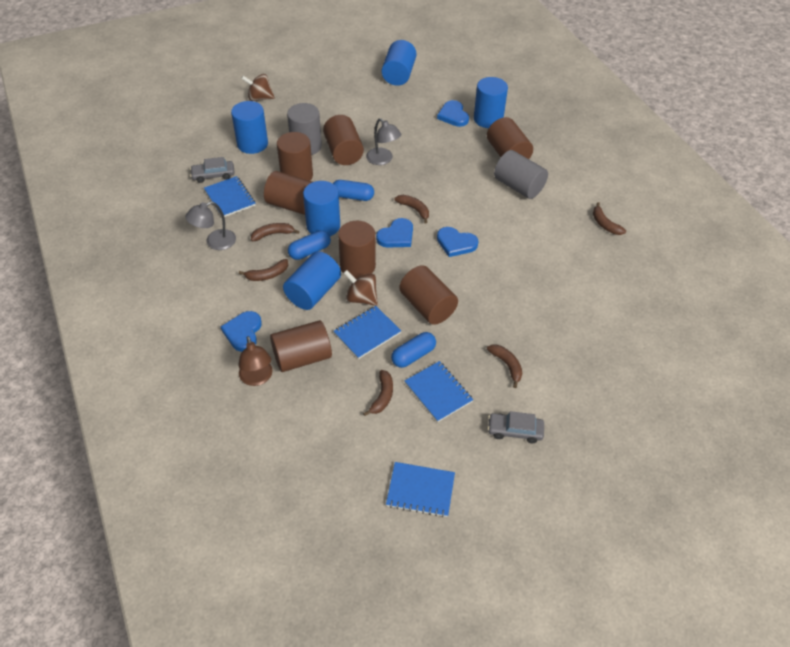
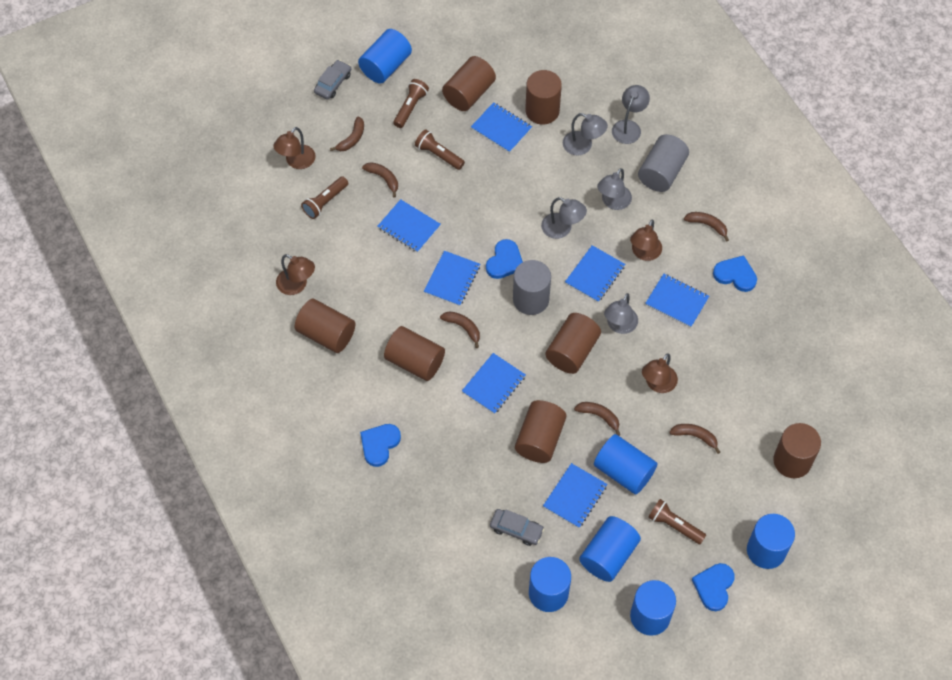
blue capsule: [288,230,331,260] [333,180,374,201] [391,332,436,368] = 3 -> none = 0
blue cylinder: [231,101,268,154] [283,251,341,310] [303,181,340,236] [382,40,416,86] [474,77,508,128] = 5 -> [358,29,412,83] [529,557,571,612] [579,516,641,582] [594,434,657,494] [630,580,676,636] [747,514,795,569] = 6
blue notebook: [204,176,256,217] [334,306,401,359] [386,462,455,517] [405,361,473,422] = 4 -> [377,199,441,253] [424,251,480,306] [462,353,526,414] [471,102,532,153] [543,463,607,528] [565,245,625,302] [645,274,709,328] = 7
brown flashlight: none = 0 -> [301,176,348,219] [393,79,429,128] [415,129,465,170] [648,499,706,544] = 4
brown lamp: [238,336,272,386] = 1 -> [273,127,315,169] [276,254,315,295] [630,220,662,261] [642,353,678,393] = 4
brown spinning top: [241,74,275,101] [344,270,378,306] = 2 -> none = 0
grey lamp: [185,201,236,250] [366,118,402,165] = 2 -> [541,197,587,239] [563,113,608,156] [597,168,632,210] [604,293,638,334] [612,85,650,144] = 5

